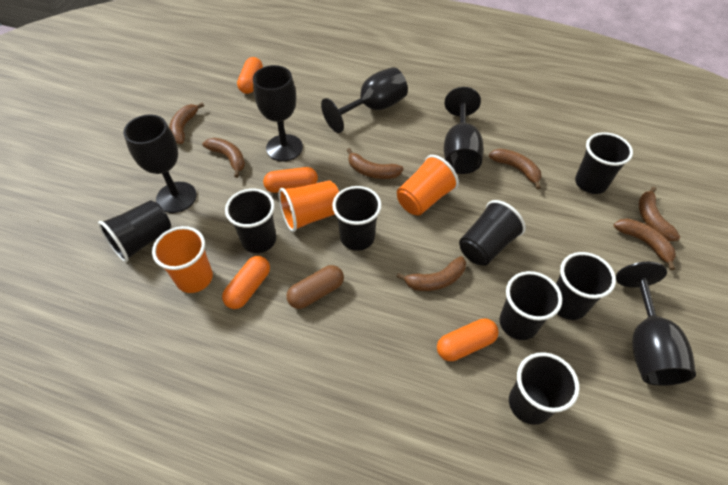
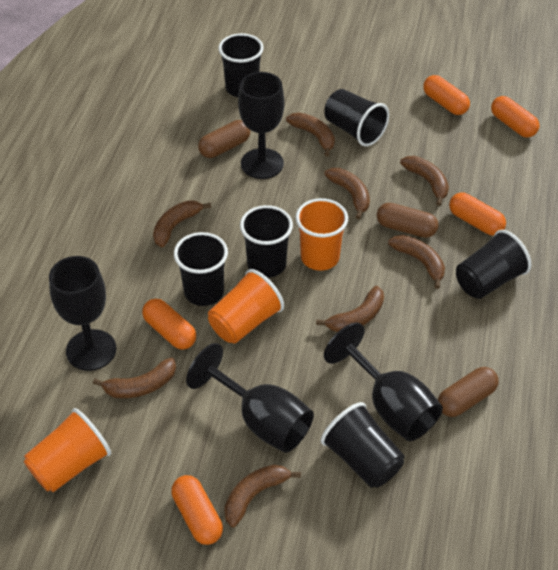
black cup: [98,200,171,262] [225,188,276,253] [332,186,382,251] [459,200,526,266] [499,271,562,340] [509,352,580,425] [556,252,616,320] [575,132,633,194] = 8 -> [174,232,228,306] [219,33,264,97] [240,205,293,278] [321,402,404,488] [325,89,389,147] [456,230,531,299] = 6
black goblet: [123,115,197,213] [253,65,303,161] [321,67,408,133] [444,87,484,174] [616,262,696,386] = 5 -> [49,256,116,371] [186,343,314,453] [238,72,285,179] [324,323,443,441] = 4
brown banana: [169,103,204,144] [202,138,245,178] [347,148,403,179] [397,256,466,291] [489,149,541,189] [614,218,676,270] [639,186,680,241] = 7 -> [93,358,176,398] [153,200,211,247] [224,465,301,527] [286,113,335,157] [316,286,384,332] [324,168,370,219] [388,235,445,289] [400,156,449,206] = 8
brown capsule: [286,265,344,309] = 1 -> [198,120,250,158] [377,203,439,238] [438,367,499,417] = 3
orange capsule: [222,256,270,309] [237,57,263,94] [263,167,318,193] [437,318,499,361] = 4 -> [142,299,196,350] [171,475,223,545] [423,75,470,115] [449,192,506,235] [491,96,539,138] = 5

